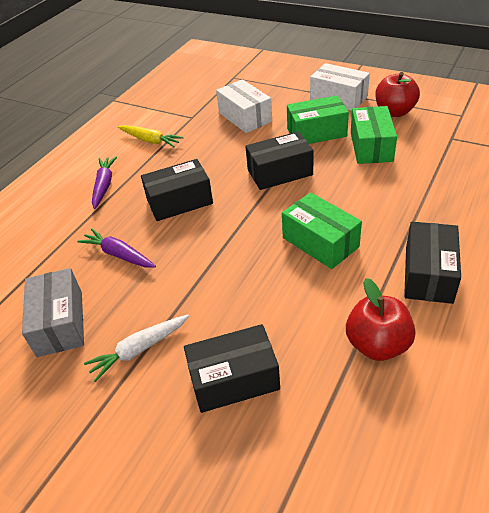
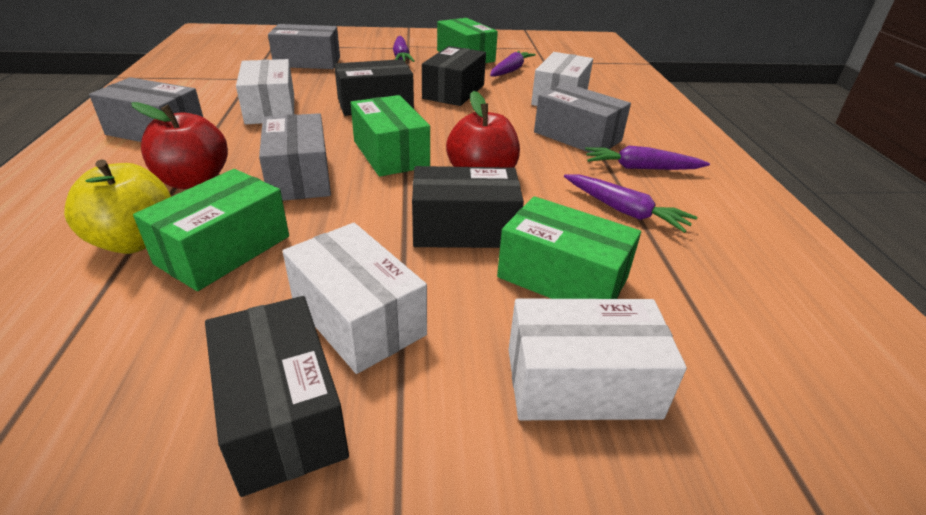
green box: [282,192,362,269] [287,95,349,144] [351,106,397,164] = 3 -> [133,169,289,291] [351,95,430,177] [437,18,498,63] [497,196,641,299] = 4
grey box: [22,268,84,357] = 1 -> [89,77,203,142] [259,113,331,201] [268,24,340,69] [534,83,631,153] = 4
purple carrot: [77,229,156,267] [92,157,117,209] = 2 -> [393,36,415,62] [490,51,536,77] [564,174,698,233] [585,146,710,170] = 4
white box: [216,79,272,133] [310,63,370,111] = 2 -> [236,59,294,124] [282,223,427,374] [508,298,687,420] [531,52,593,106] = 4
white carrot: [84,315,189,382] = 1 -> none = 0
yellow apple: none = 0 -> [64,160,171,254] = 1
yellow carrot: [118,125,183,147] = 1 -> none = 0

